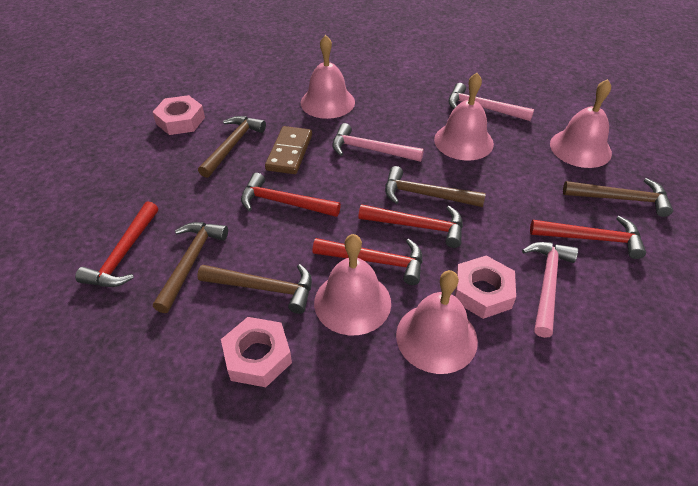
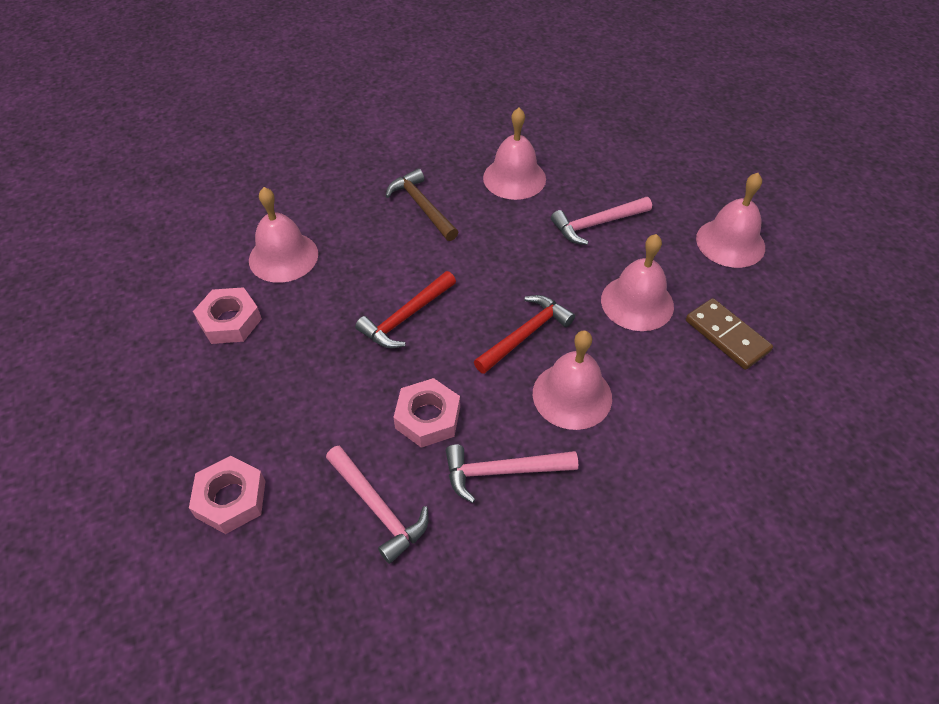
brown hammer: [153,222,228,313] [197,264,312,314] [198,116,266,178] [385,166,486,207] [563,178,673,217] = 5 -> [386,169,458,241] = 1
red hammer: [75,201,158,287] [241,173,341,217] [312,238,423,285] [358,204,463,248] [530,216,646,259] = 5 -> [355,271,456,348] [474,295,575,374] = 2

